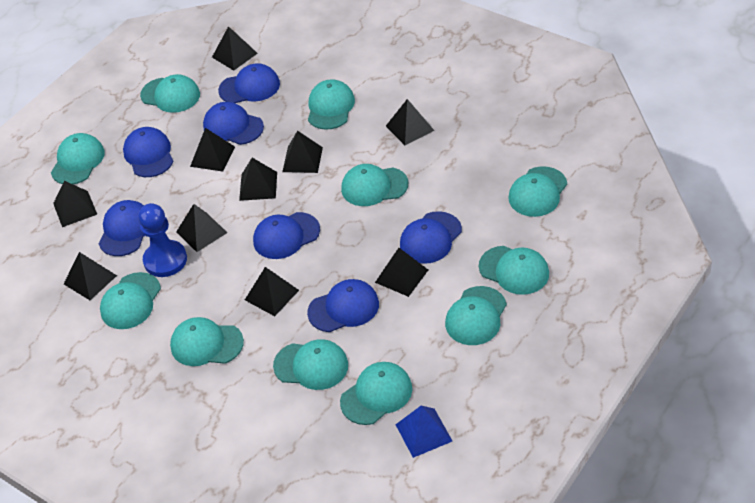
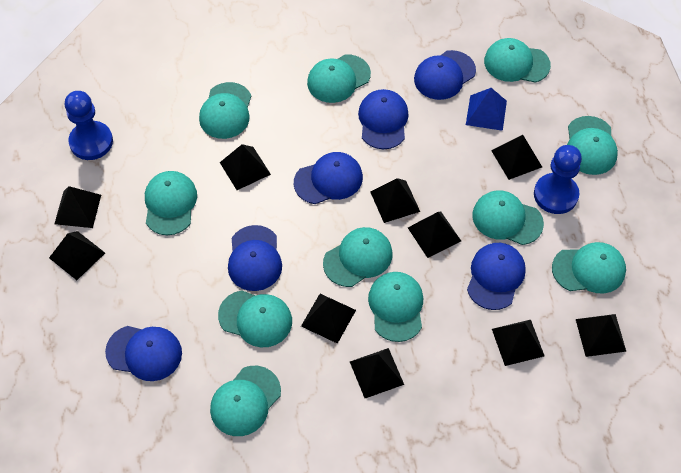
blue cap: [99,200,145,256] [123,127,174,177] [203,102,264,145] [218,63,280,103] [253,212,320,259] [307,279,379,332] [400,211,462,264] = 7 -> [105,326,182,381] [228,225,282,291] [294,152,363,204] [358,89,409,149] [414,50,476,100] [467,243,526,310] = 6
blue pawn: [138,203,187,277] = 1 -> [65,91,113,160] [534,145,582,214] = 2

